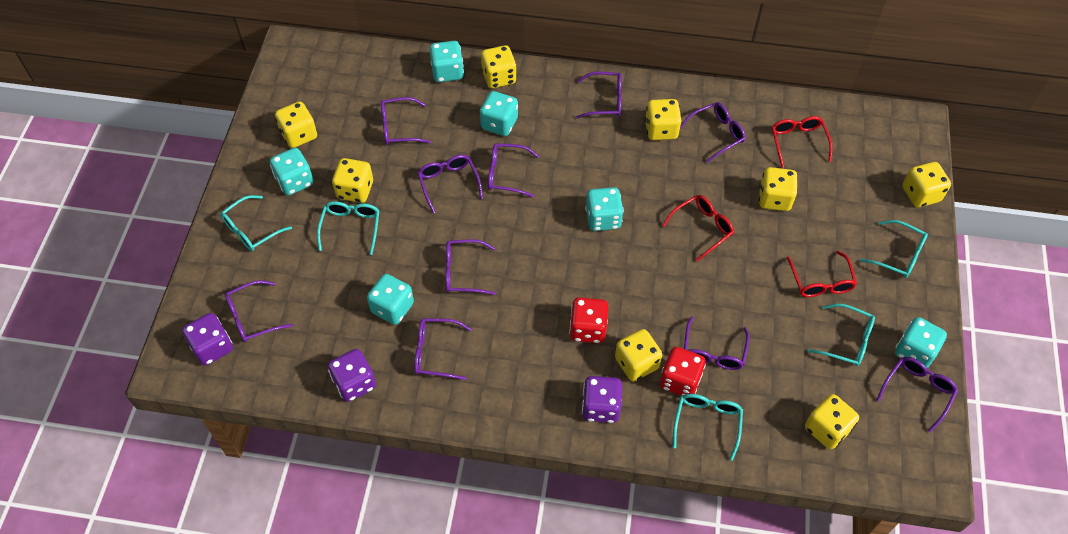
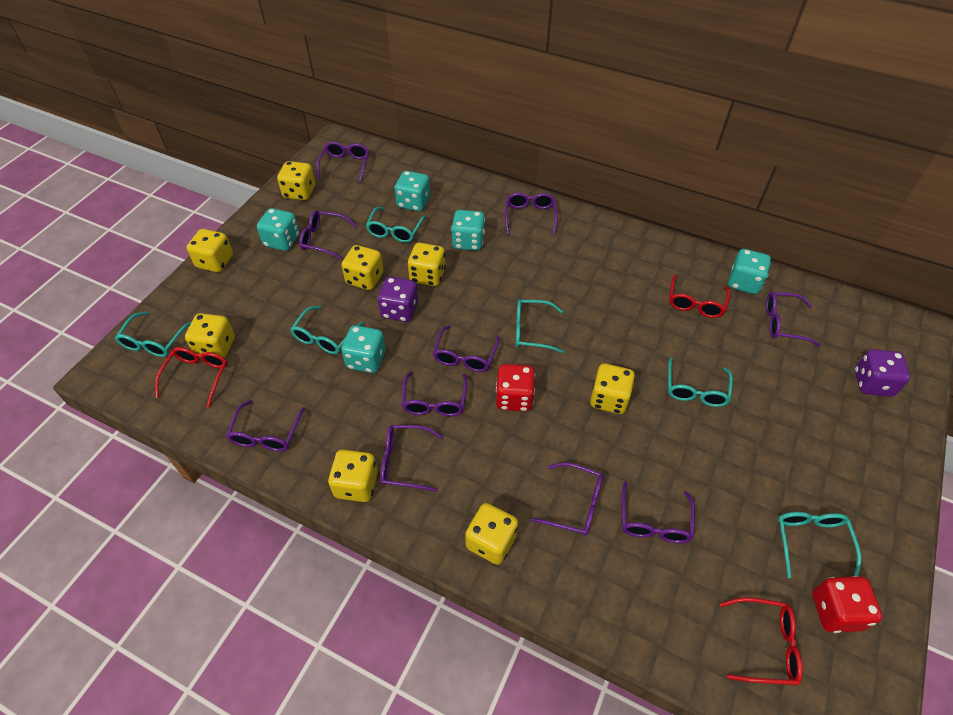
purple dice: [182,313,233,365] [328,349,376,402] [582,376,622,423] = 3 -> [378,277,418,322] [855,349,910,397] = 2
turquoise dice: [270,148,314,195] [367,274,414,325] [429,41,464,82] [480,91,518,136] [585,187,624,231] [895,317,947,368] = 6 -> [257,208,299,251] [341,325,386,373] [395,171,430,211] [451,210,485,251] [728,249,771,294] = 5
turquoise glasses: [220,195,292,252] [317,201,380,255] [673,394,743,461] [808,304,875,367] [860,220,928,278] = 5 -> [115,312,191,357] [290,306,364,354] [366,207,426,243] [516,300,564,353] [668,358,733,407] [778,512,861,578] = 6

